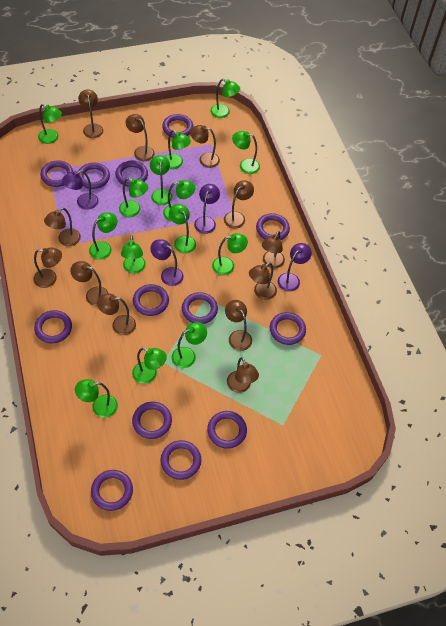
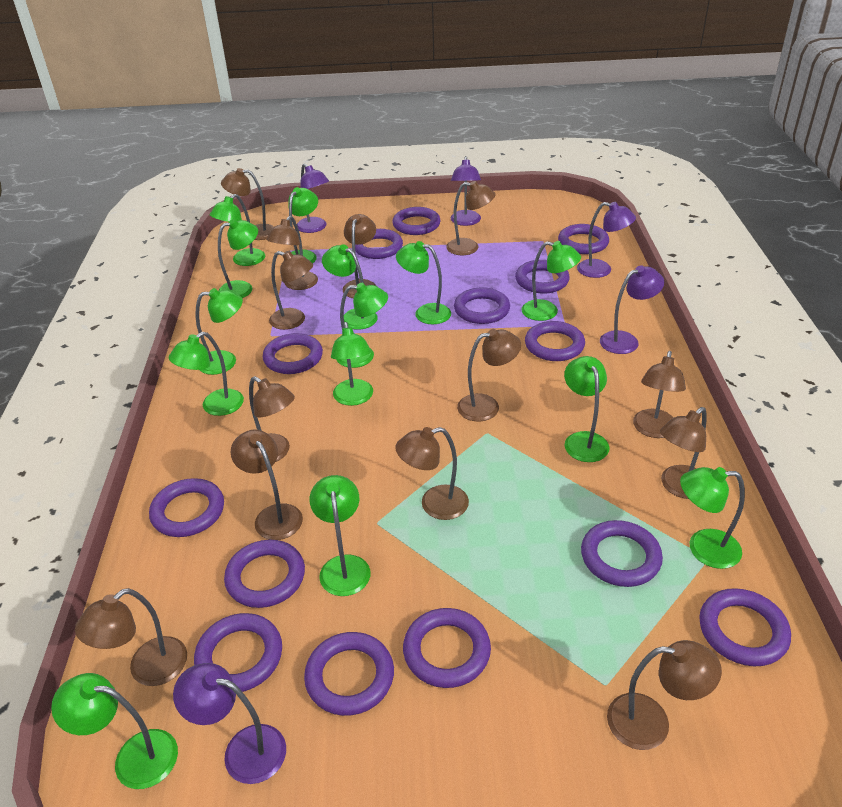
brown lamp: [33,247,62,288] [44,208,81,246] [70,261,109,306] [78,89,103,138] [97,294,136,335] [125,114,155,161] [190,125,220,168] [224,180,254,228] [225,300,252,351] [227,357,259,393] [249,263,277,300] [262,231,285,268] = 12 -> [75,588,187,686] [221,168,274,240] [230,429,303,540] [249,376,295,462] [267,216,318,290] [269,251,313,330] [343,214,376,298] [395,427,469,520] [446,181,495,255] [457,329,521,422] [607,640,722,750] [633,351,686,438] [660,407,707,499] = 13
purple lamp: [62,170,99,210] [150,239,184,286] [194,184,220,234] [278,243,312,292] = 4 -> [173,663,286,784] [297,163,329,233] [451,156,481,226] [577,202,636,278] [600,265,664,354] = 5
purple ring: [34,310,72,343] [40,160,73,187] [78,163,110,189] [91,470,133,511] [115,161,148,187] [132,402,172,439] [133,284,169,316] [161,440,201,480] [162,114,193,138] [182,292,218,324] [207,411,247,449] [256,213,290,240] [270,312,306,345] = 13 -> [149,478,224,537] [194,613,282,692] [224,540,305,608] [263,333,323,374] [304,632,394,716] [355,229,403,259] [392,207,440,235] [403,608,491,688] [454,287,510,324] [515,260,570,294] [525,321,585,361] [558,224,609,254] [581,520,663,587] [699,588,791,666] = 14

